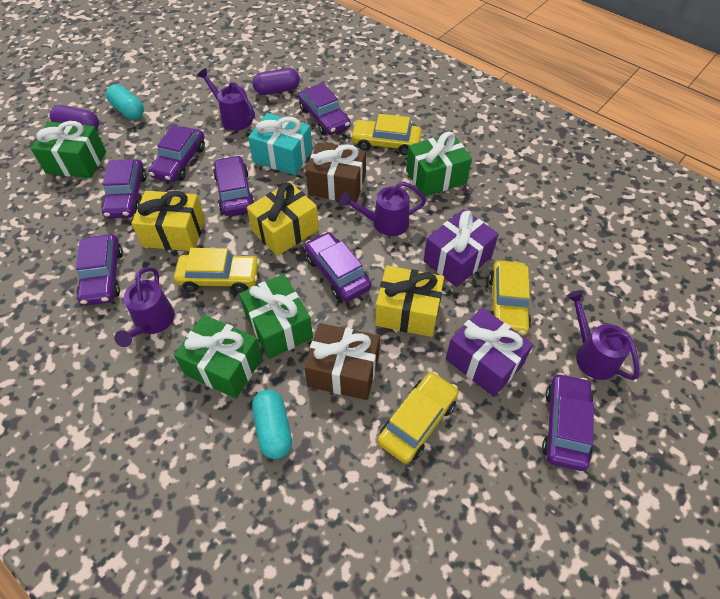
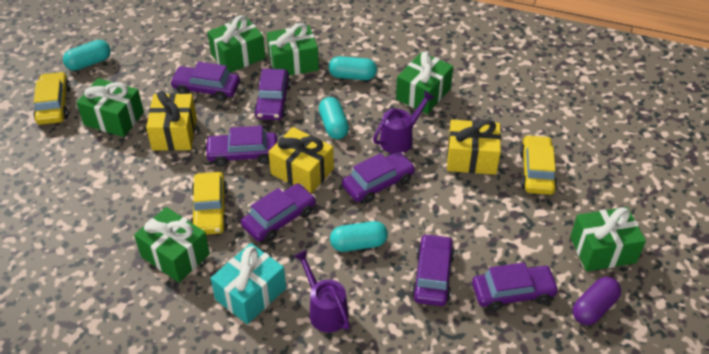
brown gift: [304,323,380,400] [306,142,366,203] = 2 -> none = 0
green gift: [31,121,106,178] [174,315,263,399] [239,274,313,359] [406,131,472,196] = 4 -> [76,78,144,137] [134,207,210,283] [207,15,266,73] [266,23,319,76] [396,51,453,114] [570,207,646,271] = 6
purple capsule: [49,105,99,130] [253,68,300,95] = 2 -> [573,277,621,325] = 1
purple gift: [423,209,499,287] [446,308,533,397] = 2 -> none = 0
purple watering can: [115,267,175,347] [197,68,255,131] [339,181,426,236] [566,290,640,380] = 4 -> [293,250,350,333] [373,91,435,154] = 2
turquoise capsule: [106,84,144,120] [252,389,292,459] = 2 -> [63,40,111,71] [319,97,349,139] [329,56,377,80] [330,221,388,252] = 4
yellow car: [174,248,260,293] [350,114,422,155] [377,372,459,464] [488,261,531,336] = 4 -> [33,72,71,125] [191,172,228,235] [520,135,557,195] = 3

